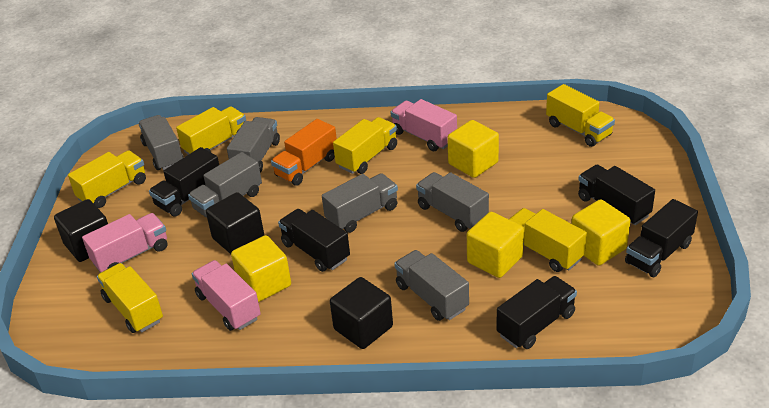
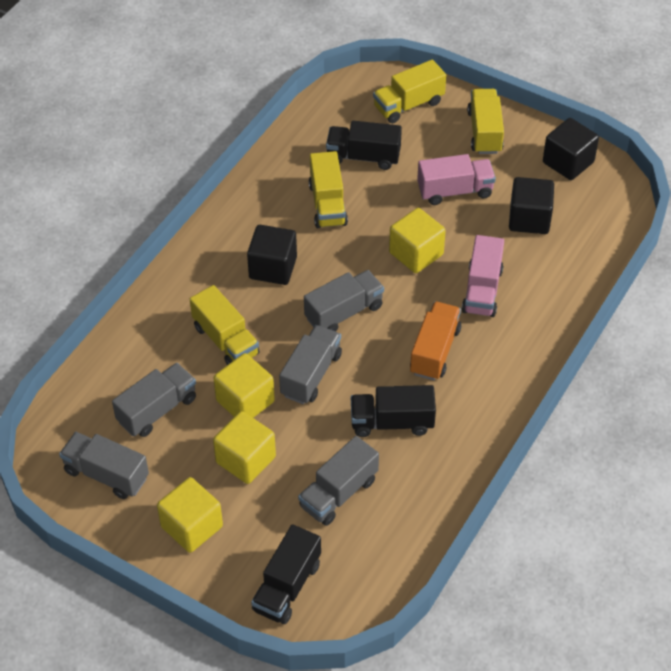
black truck: [149,147,219,216] [278,209,350,272] [496,276,577,349] [578,165,655,225] [625,199,698,277] = 5 -> [251,524,321,624] [326,121,402,170] [351,385,436,437] = 3
grey truck: [138,115,184,170] [188,152,262,217] [227,117,280,173] [322,173,398,233] [394,250,469,321] [416,172,489,232] = 6 -> [59,432,149,499] [112,363,196,437] [279,325,342,404] [298,436,379,526] [304,270,384,331] = 5
pink truck: [82,213,167,273] [192,260,261,331] [390,99,457,151] = 3 -> [417,154,496,205] [462,235,504,317] = 2
yellow truck: [68,150,146,208] [97,263,163,333] [176,106,246,155] [333,117,397,174] [509,208,587,272] [546,84,615,147] = 6 -> [190,285,260,365] [309,151,348,228] [373,59,446,123] [467,89,504,154] = 4

